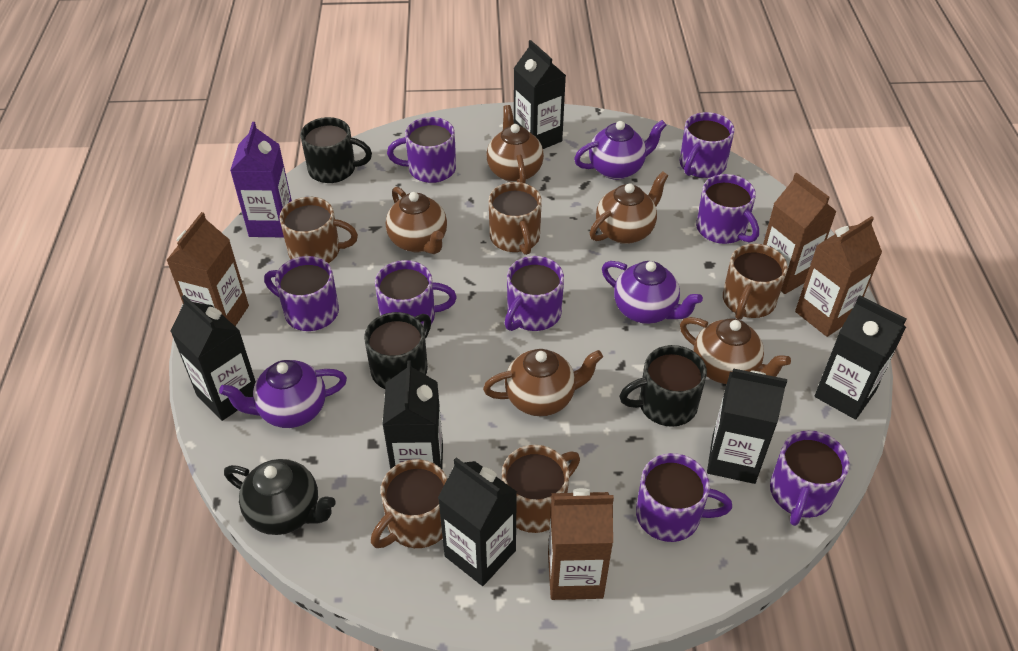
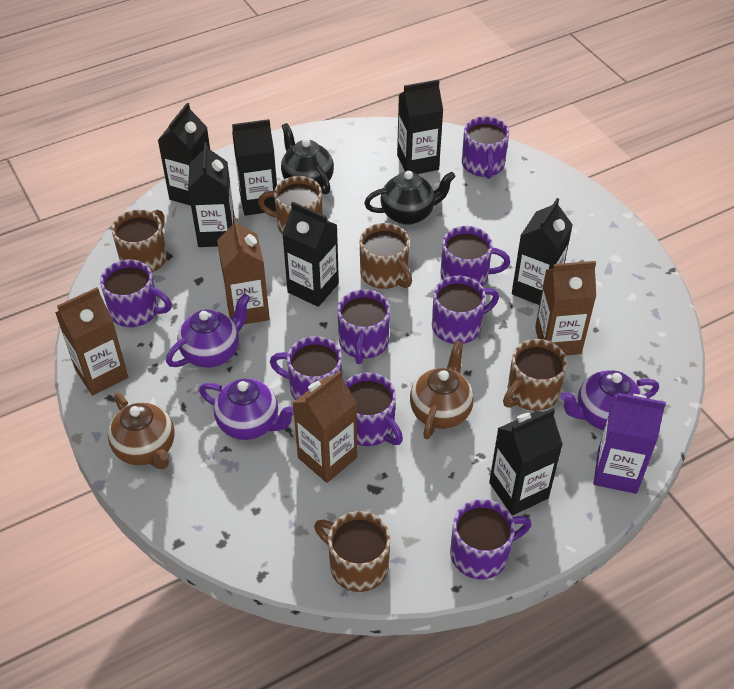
black carton: [170,295,256,421] [382,360,443,469] [438,457,517,586] [514,40,566,149] [707,368,787,484] [815,295,907,420] = 6 -> [158,103,210,206] [188,142,235,247] [232,119,277,216] [282,202,339,307] [397,79,443,174] [489,408,563,515] [512,198,573,305] = 7
black mug: [300,117,372,183] [364,312,431,389] [619,345,707,427] = 3 -> none = 0
black teapot: [224,459,336,535] = 1 -> [281,123,334,194] [364,171,456,225] = 2
brown teapot: [386,187,447,254] [483,349,603,416] [486,105,544,183] [590,171,669,244] [680,317,791,384] = 5 -> [108,393,175,469] [410,341,474,439] = 2

